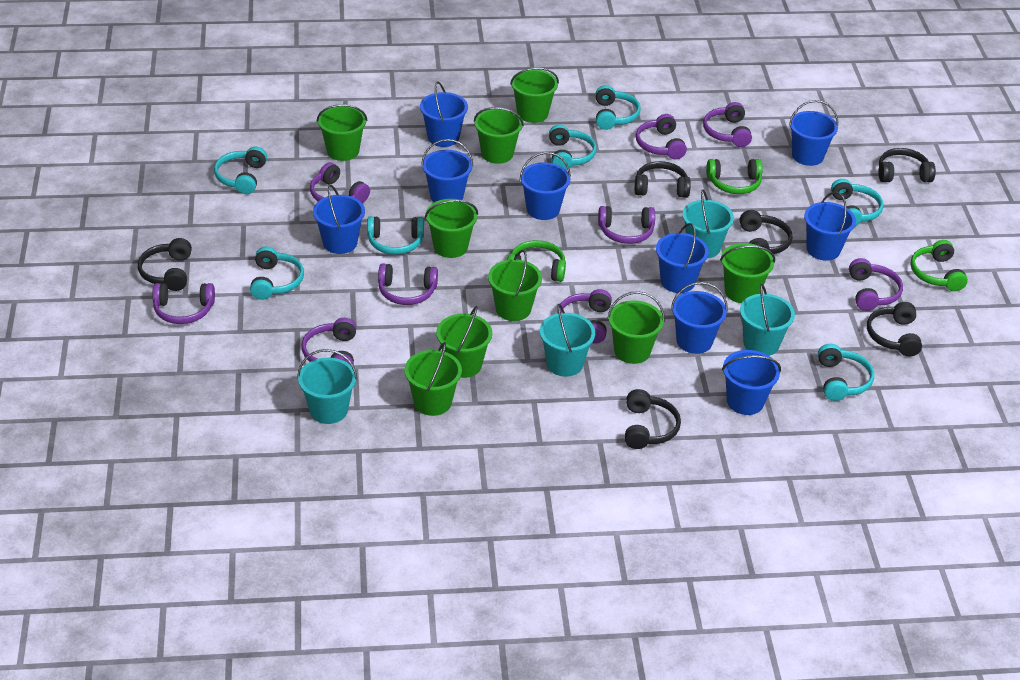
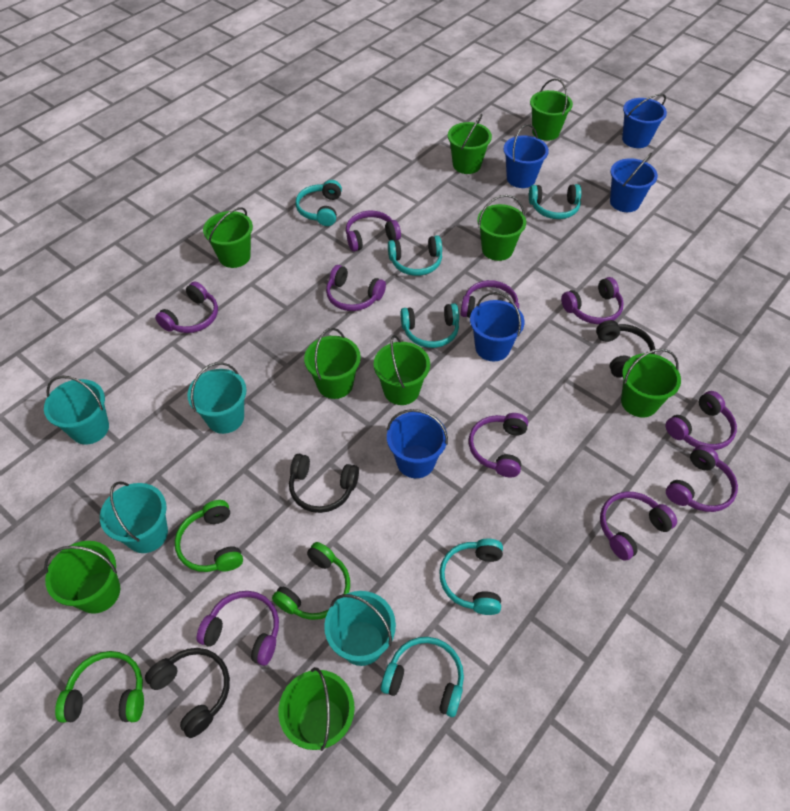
black headphones: [138,238,192,291] [625,389,681,449] [635,161,691,198] [740,210,792,254] [867,302,922,357] [878,148,936,182] = 6 -> [145,648,230,738] [289,454,359,513] [596,320,655,377] = 3
blue bucket: [313,185,365,254] [420,81,468,147] [421,139,473,202] [520,152,571,220] [656,223,709,293] [671,282,728,354] [722,350,781,415] [789,100,838,166] [804,192,856,261] = 9 -> [387,409,448,478] [470,292,524,361] [503,124,549,188] [610,153,658,212] [622,93,667,148] = 5
purple headphones: [152,283,215,324] [302,318,356,365] [310,162,370,203] [378,263,438,305] [557,289,612,344] [598,206,655,244] [636,114,687,159] [703,102,752,147] [849,258,903,311] = 9 -> [155,281,218,333] [197,591,279,666] [326,265,386,311] [346,211,401,252] [461,280,519,318] [469,413,528,477] [561,277,624,324] [600,491,677,561] [665,391,737,450] [666,445,738,512] = 10
turquoise headphones: [214,147,267,194] [250,246,304,300] [367,216,424,255] [549,124,597,170] [596,85,641,130] [818,344,874,401] [831,179,884,226] = 7 -> [296,180,342,226] [381,637,464,717] [388,235,442,276] [401,303,459,348] [439,538,503,615] [529,184,581,219] = 6

